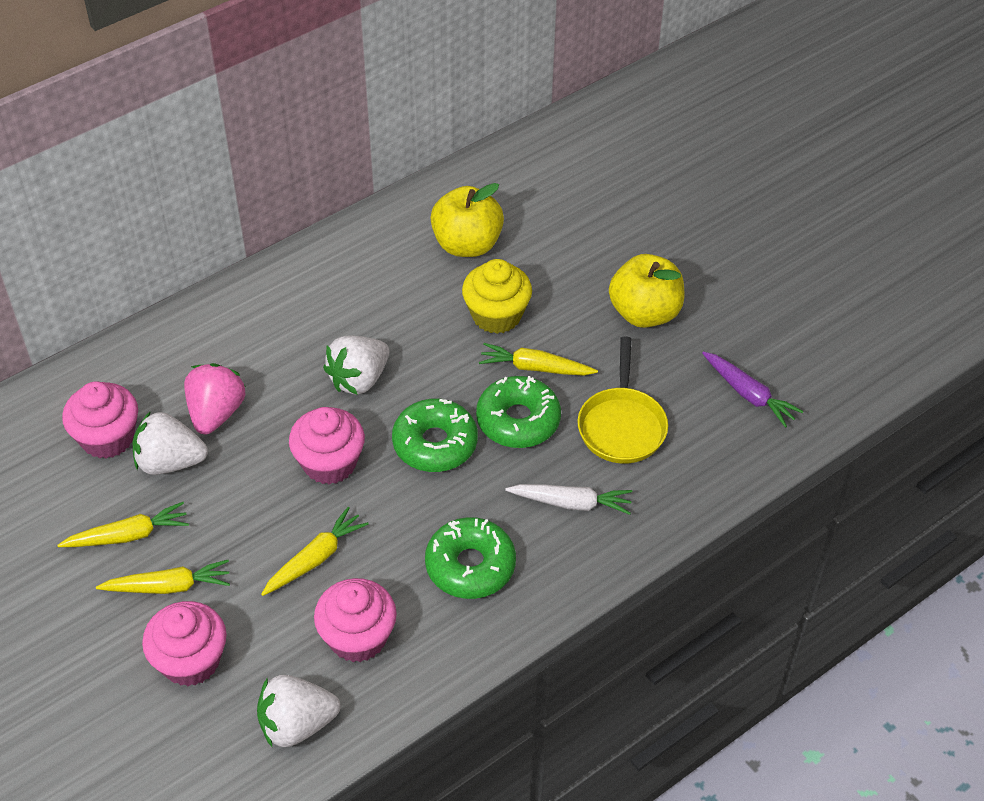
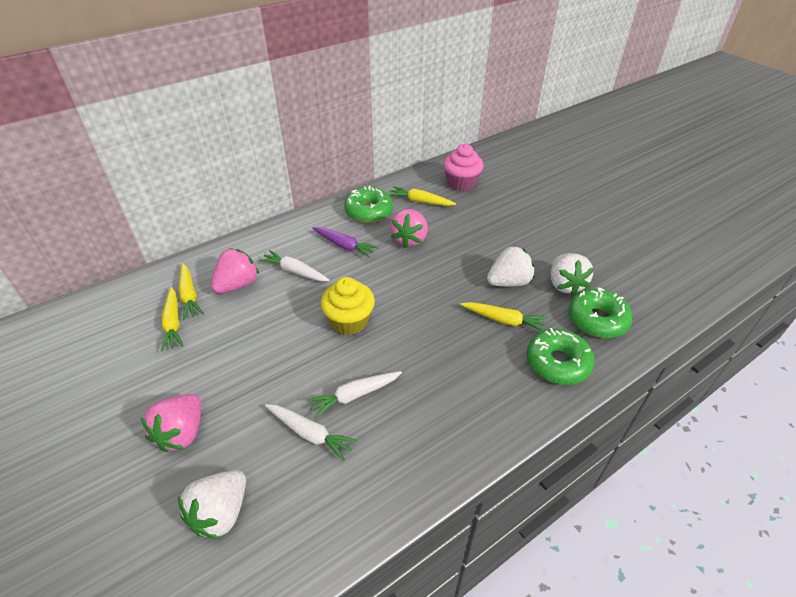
pink cupcake: [62,381,138,459] [142,601,226,686] [289,407,365,485] [314,578,397,662] = 4 -> [443,144,484,191] = 1
pink strawberry: [184,363,246,434] = 1 -> [141,394,201,452] [211,248,259,293] [390,209,428,248] = 3
white carrot: [505,484,633,515] = 1 -> [259,250,330,281] [265,404,357,461] [307,371,402,418] = 3
yellow apple: [430,183,504,257] [609,254,684,328] = 2 -> none = 0
yellow pan: [577,336,668,464] = 1 -> none = 0

